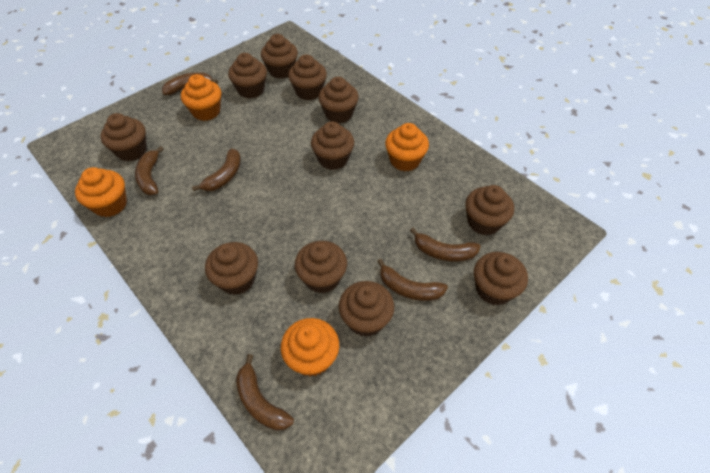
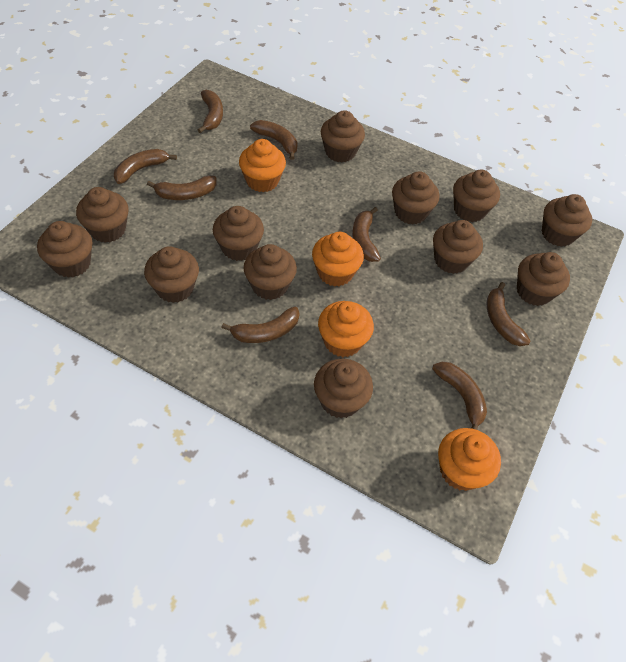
brown banana: [135,146,164,195] [162,72,218,95] [192,148,241,191] [236,354,294,431] [377,259,448,301] [410,228,481,262] = 6 -> [114,149,177,184] [147,176,216,200] [198,90,223,133] [221,306,300,343] [250,120,298,160] [352,207,381,262] [432,362,487,430] [487,282,531,346] = 8
brown cupcake: [100,113,147,161] [205,242,258,295] [228,53,267,99] [261,34,298,79] [288,54,327,100] [295,241,347,293] [311,121,354,170] [318,77,359,123] [339,281,394,337] [465,185,514,236] [474,252,528,305] = 11 -> [37,221,93,278] [76,187,129,243] [144,246,199,303] [213,206,264,261] [243,244,297,300] [314,359,373,419] [321,110,365,162] [392,171,439,225] [433,220,483,274] [453,170,500,222] [517,252,570,306] [542,194,592,247] = 12

